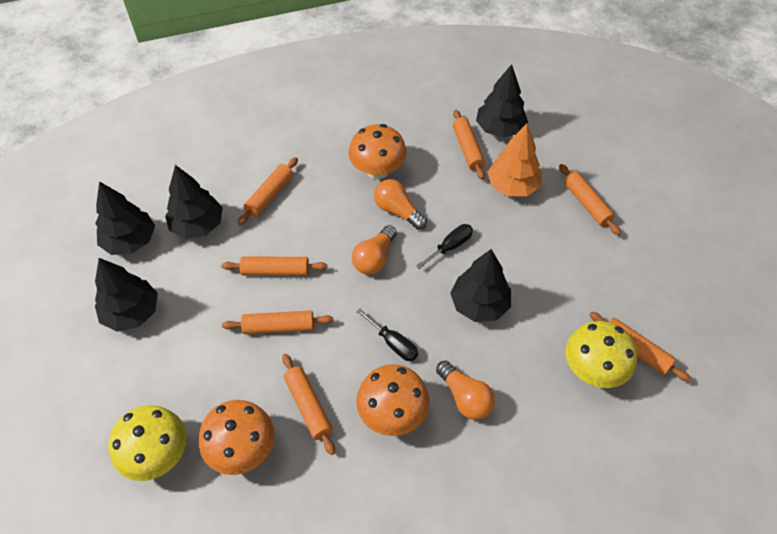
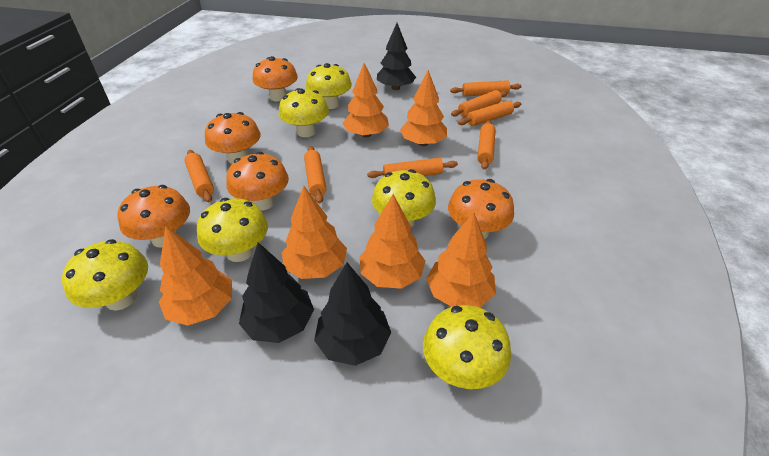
black screwdriver: [356,308,418,361] [416,224,473,269] = 2 -> none = 0
black tree: [95,181,155,255] [95,258,158,332] [165,165,223,239] [450,249,511,322] [476,64,528,138] = 5 -> [239,242,314,343] [314,262,391,366] [377,23,416,90] = 3
orange light bulb: [352,225,397,275] [374,179,427,230] [436,360,495,420] = 3 -> none = 0
orange mushroom: [199,400,275,475] [348,124,407,179] [356,364,430,436] = 3 -> [117,185,190,248] [205,112,260,164] [226,152,289,211] [253,56,298,101] [448,179,514,239] = 5
orange tree: [487,124,542,196] = 1 -> [159,226,232,326] [282,186,347,279] [342,63,389,137] [360,194,425,289] [400,70,447,146] [426,212,496,308] = 6
yellow mushroom: [109,405,187,481] [565,321,638,388] = 2 -> [62,239,148,311] [197,198,268,262] [279,88,329,137] [306,63,352,109] [372,169,436,228] [423,305,511,389] = 6

